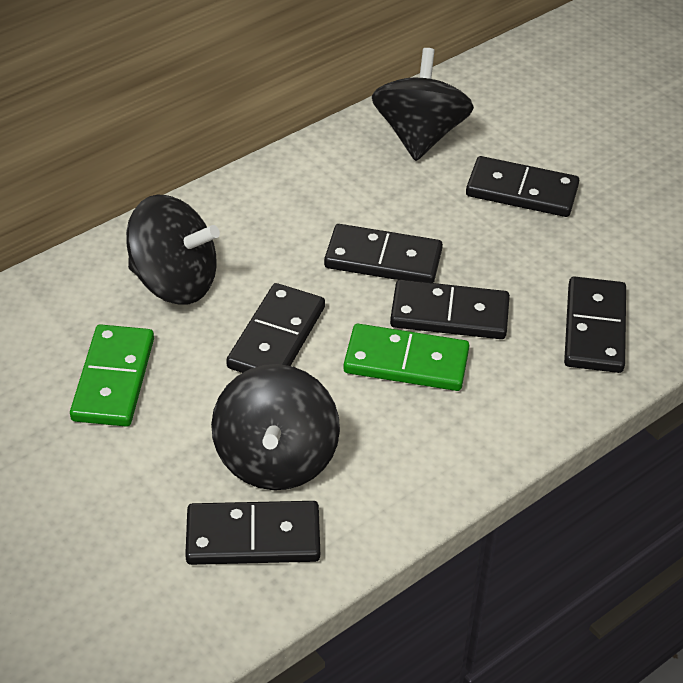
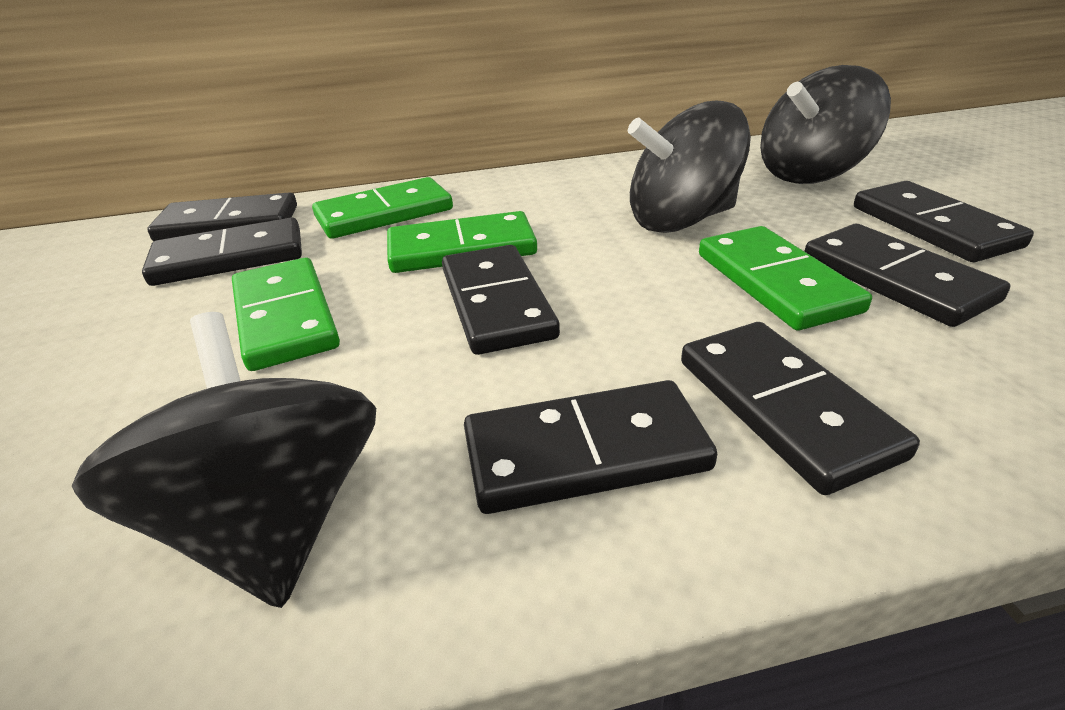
black domino: [185,501,320,565] [226,283,325,373] [324,224,443,283] [390,280,510,339] [466,156,579,217] [564,276,626,373] = 6 -> [142,217,302,286] [147,192,297,241] [442,245,560,355] [464,380,717,514] [681,322,920,495] [804,224,1011,327] [854,181,1034,262] = 7
green domino: [70,324,154,427] [344,324,469,391] = 2 -> [232,258,340,371] [312,177,453,239] [387,211,537,273] [699,226,872,330] = 4

